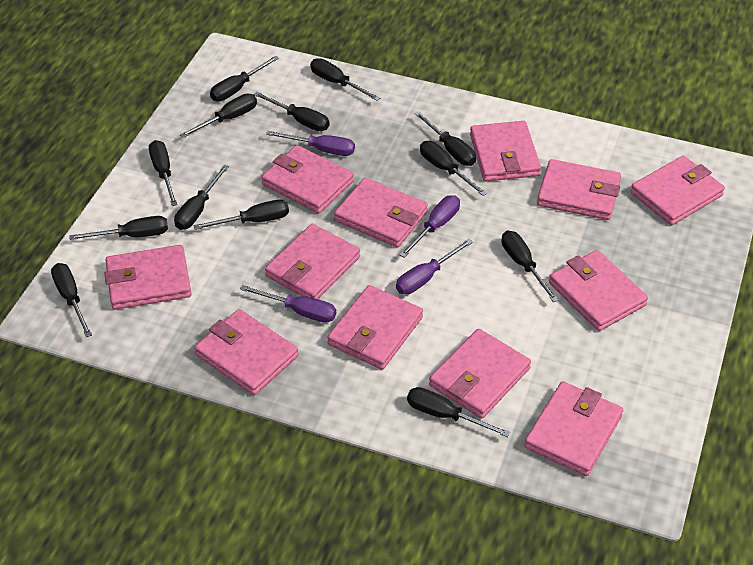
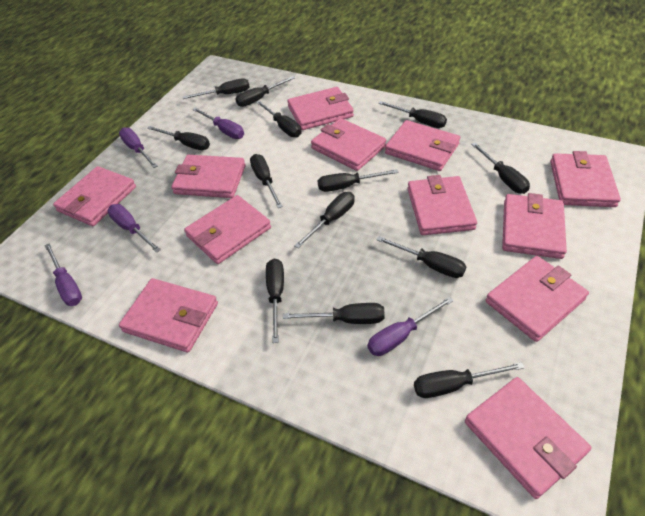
purple screwdriver: [240,285,336,323] [266,131,355,156] [396,239,473,295] [400,195,460,257] = 4 -> [44,243,82,306] [107,204,161,253] [119,127,157,168] [192,107,244,139] [368,296,454,356] = 5

